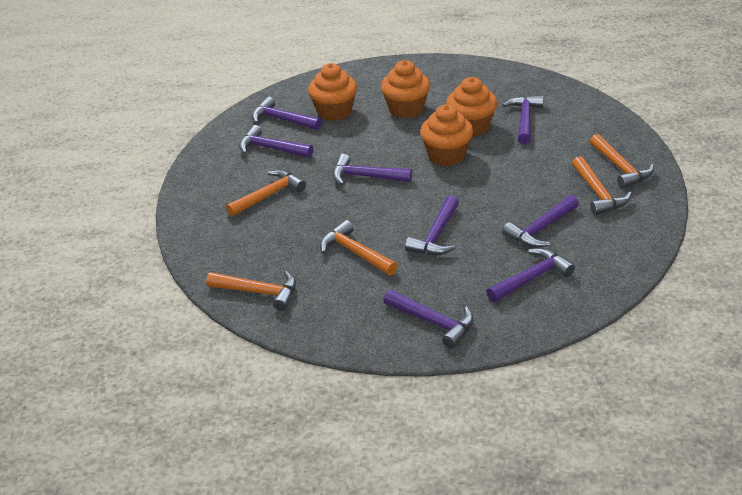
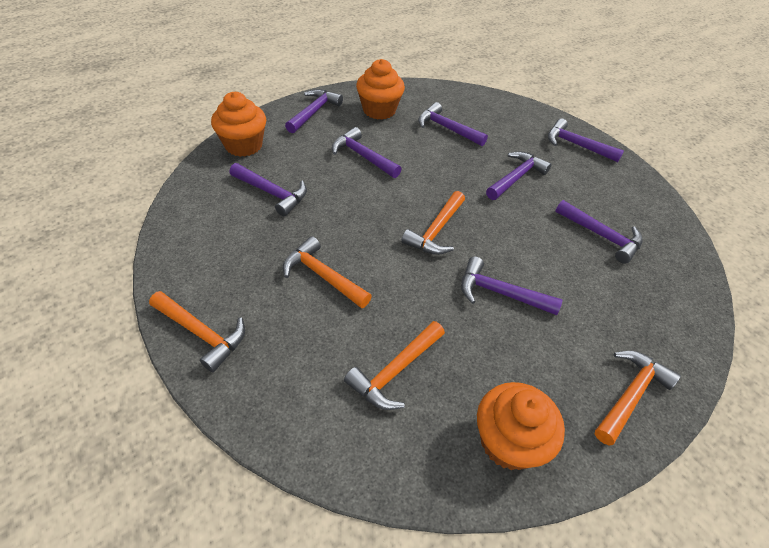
orange cupcake: [308,63,357,121] [381,60,430,118] [420,104,473,166] [446,77,497,136] = 4 -> [211,92,266,157] [356,59,405,119] [477,382,565,470] = 3

